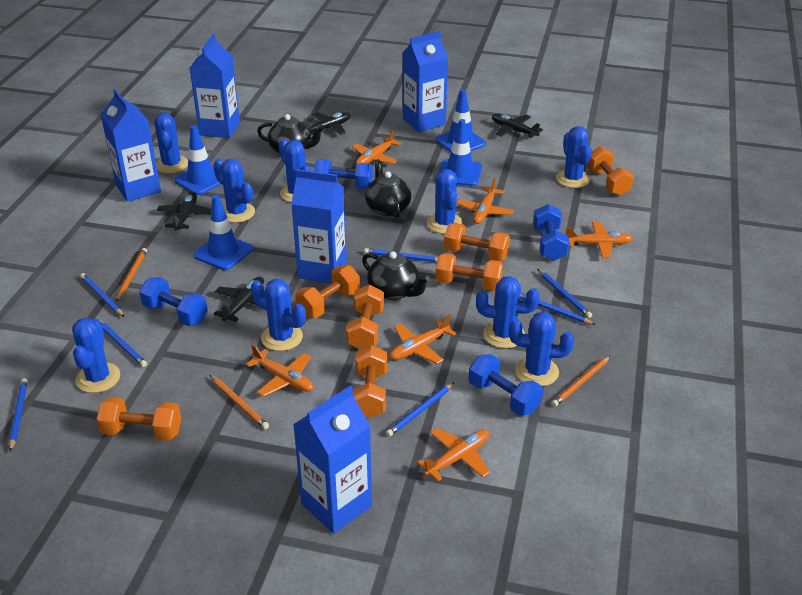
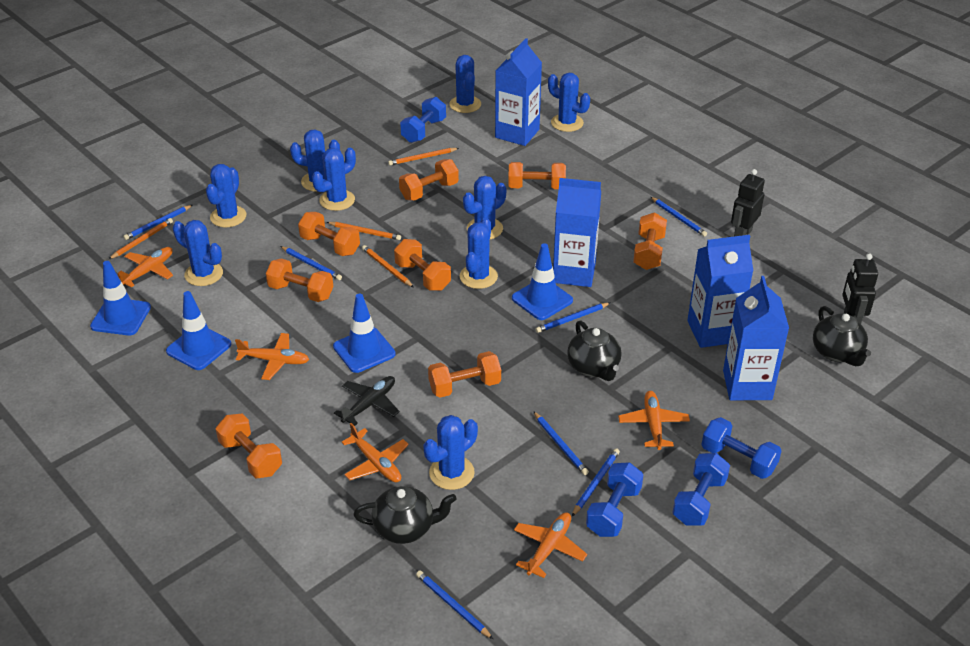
black plane: [156,192,211,231] [214,277,264,322] [302,112,351,135] [492,114,543,138] = 4 -> [334,376,399,426] = 1
black robot: none = 0 -> [731,169,765,236] [842,253,878,324] = 2
blue carton: [101,89,161,202] [190,34,240,138] [291,169,347,284] [293,386,372,534] [402,31,448,132] = 5 -> [495,38,542,146] [553,178,601,287] [687,235,753,348] [723,276,789,400] = 4
orange dumbbell: [96,397,181,441] [295,265,360,318] [346,285,384,350] [353,345,387,418] [435,253,503,291] [444,223,510,261] [587,147,634,196] = 7 -> [216,414,282,478] [266,258,333,302] [298,212,360,256] [394,239,451,291] [399,159,459,201] [428,351,501,398] [508,162,566,189] [633,212,667,270] = 8
orange pencil: [116,248,147,301] [210,375,269,429] [551,356,610,407] = 3 -> [108,218,173,260] [327,222,401,240] [362,245,413,287] [388,148,459,165] = 4
orange plane: [246,344,313,397] [352,130,401,165] [390,314,456,364] [417,428,490,481] [456,178,514,224] [566,222,633,258] = 6 -> [118,247,173,287] [235,333,309,380] [342,423,409,482] [514,512,587,578] [618,391,690,450] = 5

